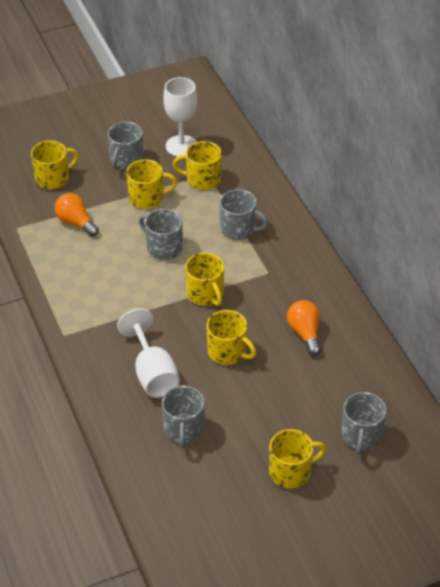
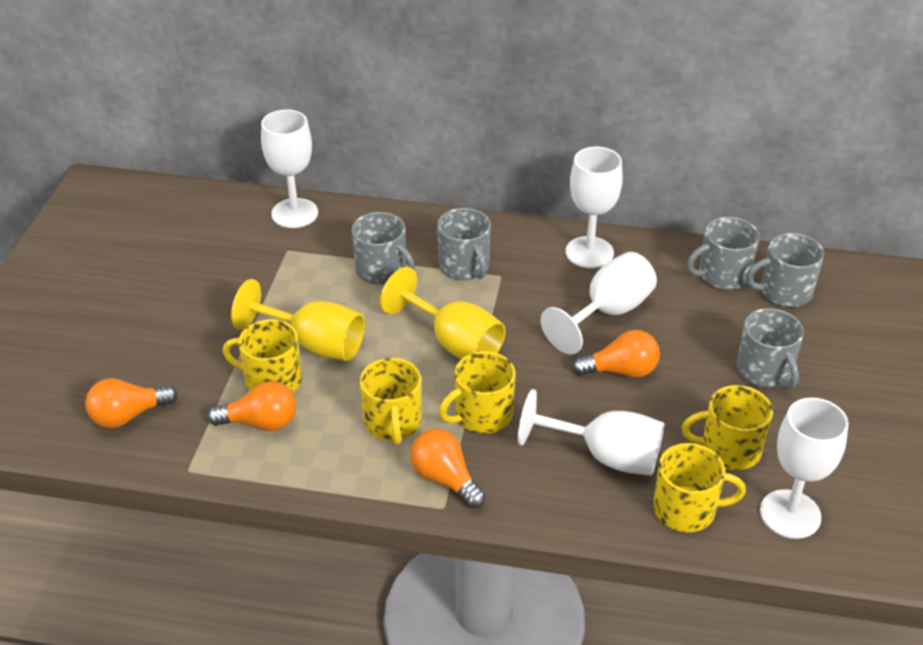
orange light bulb: [54,193,99,237] [287,300,321,356] = 2 -> [85,378,178,428] [208,381,296,431] [410,429,486,508] [572,330,660,377] = 4
white goblet: [117,309,180,398] [163,77,197,157] = 2 -> [261,109,318,228] [518,389,664,476] [541,252,657,355] [565,147,623,268] [760,398,849,539] = 5
yellow goblet: none = 0 -> [231,279,365,361] [380,267,506,359] = 2
yellow mug: [31,141,79,189] [126,159,177,209] [173,141,222,190] [185,253,224,306] [207,310,256,365] [269,429,326,489] = 6 -> [222,319,302,393] [360,358,421,445] [439,351,516,434] [653,443,746,532] [682,385,773,470] = 5

